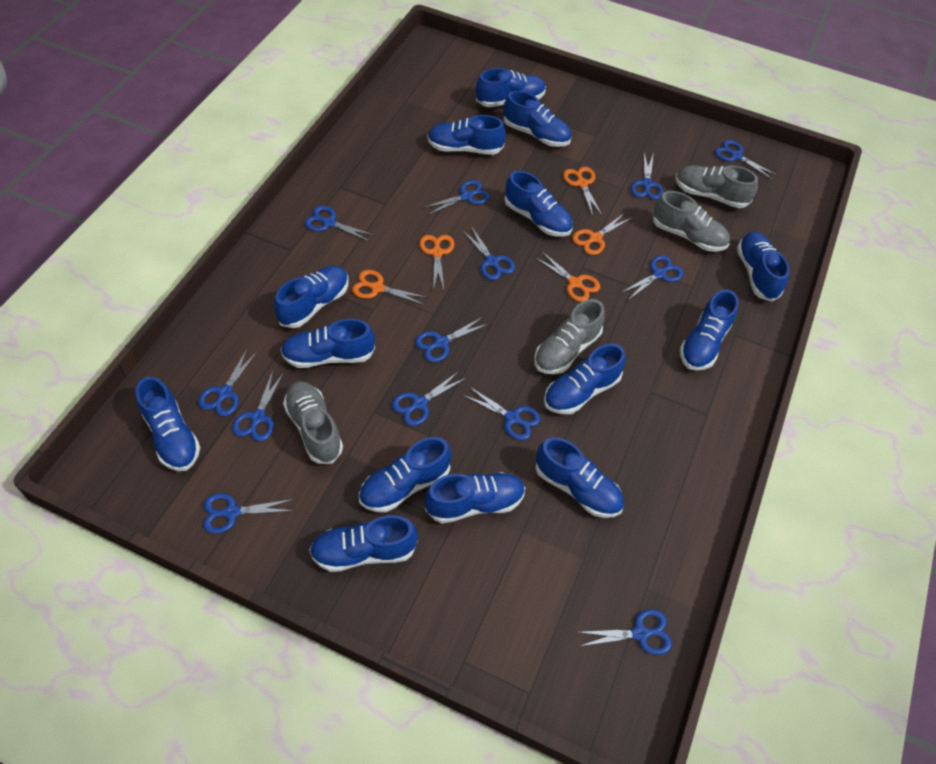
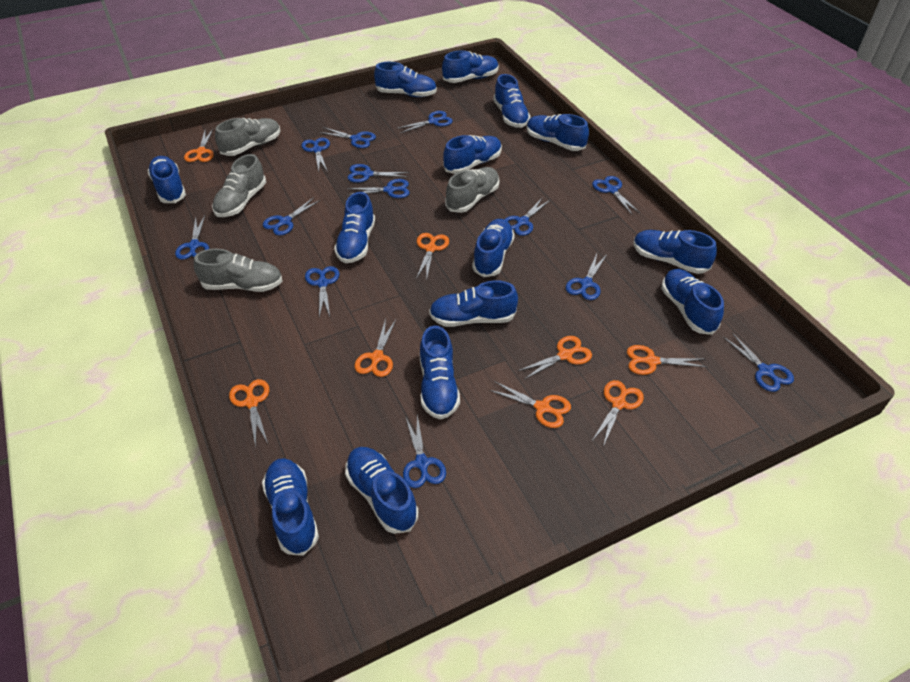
orange scissors: [352,270,428,305] [419,235,454,290] [536,252,600,302] [563,167,602,216] [572,213,632,255] = 5 -> [184,129,214,162] [229,379,269,448] [354,319,396,377] [416,233,449,279] [489,381,571,428] [518,336,592,379] [592,380,644,447] [627,345,707,375] = 8

